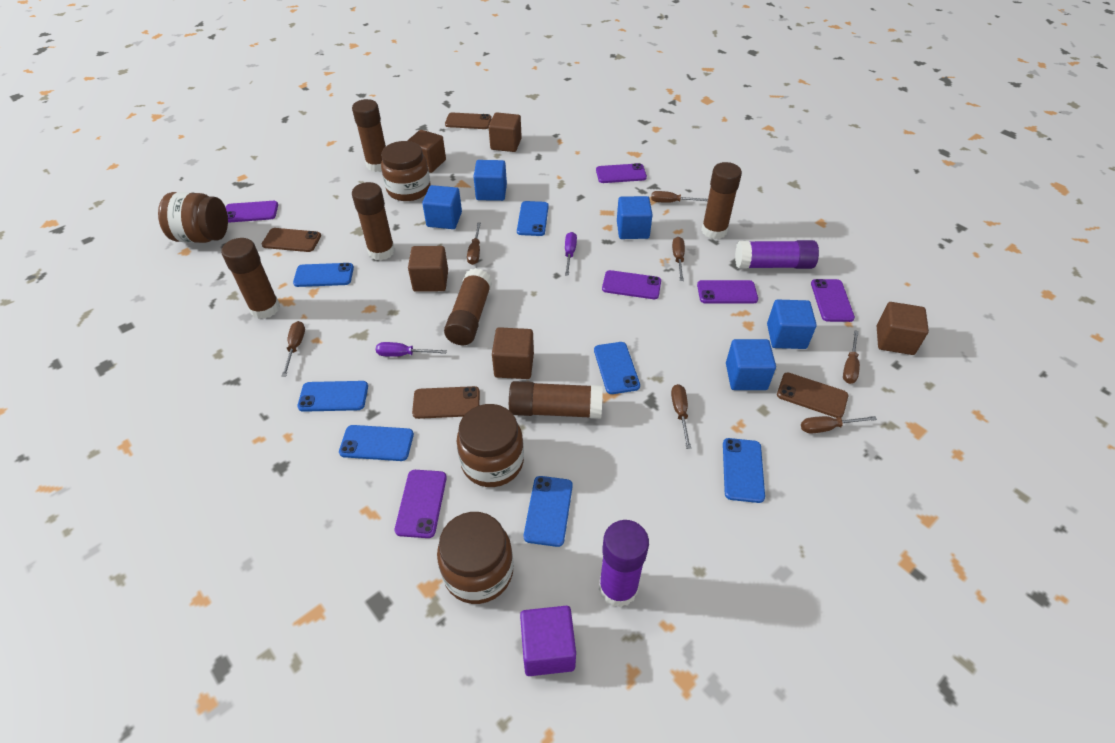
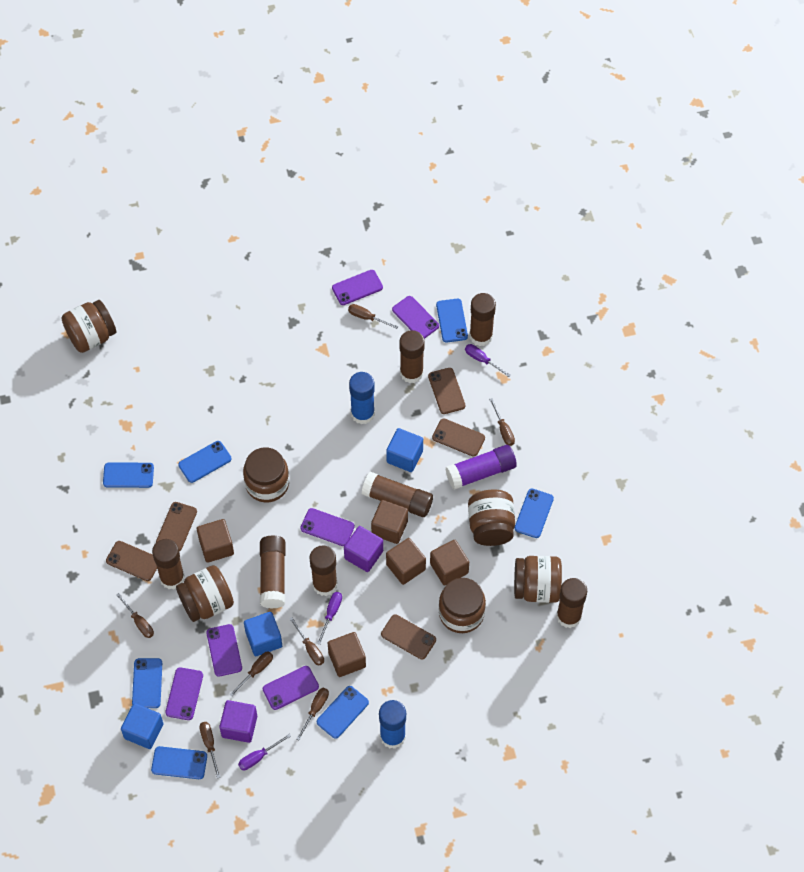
blue cube: [422,185,462,229] [473,160,507,201] [617,196,652,239] [726,339,776,390] [767,299,817,349] = 5 -> [121,703,164,749] [244,612,282,656] [386,428,423,472] = 3
blue glue stick: none = 0 -> [349,372,375,424] [379,700,406,749] = 2
brown glue stick: [221,238,280,319] [352,99,386,172] [352,182,395,260] [444,268,492,345] [509,381,603,419] [701,162,742,239] = 6 -> [152,539,185,589] [260,536,286,609] [309,545,337,596] [362,472,433,517] [399,330,425,383] [470,293,496,346] [556,578,587,628] = 7
brown jar: [158,192,228,243] [381,141,431,201] [437,512,513,604] [457,404,524,487] = 4 -> [62,300,116,353] [176,565,234,622] [243,447,289,502] [439,578,486,633] [468,489,515,546] [514,556,562,603] = 6
brown phone: [262,228,321,252] [412,386,480,419] [445,112,492,129] [777,372,848,418] = 4 -> [106,541,157,581] [156,502,197,551] [381,614,436,659] [428,368,466,414] [432,419,485,457] = 5
purple cube: [520,606,576,676] = 1 -> [219,700,257,743] [344,526,383,572] = 2
purple glue stick: [599,520,649,607] [735,240,819,269] = 2 -> [445,445,517,490] = 1
purple screwdriver: [376,342,447,357] [565,232,577,276] = 2 -> [238,733,291,770] [317,592,342,645] [465,344,511,377] = 3

